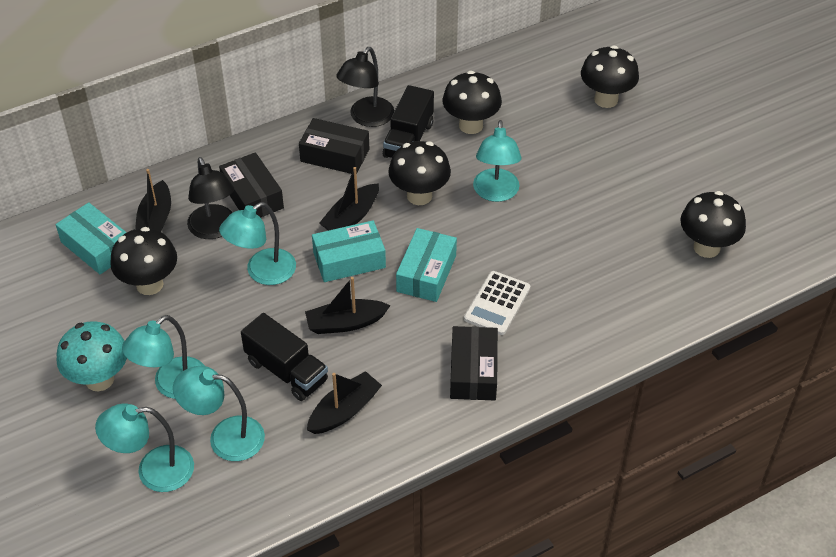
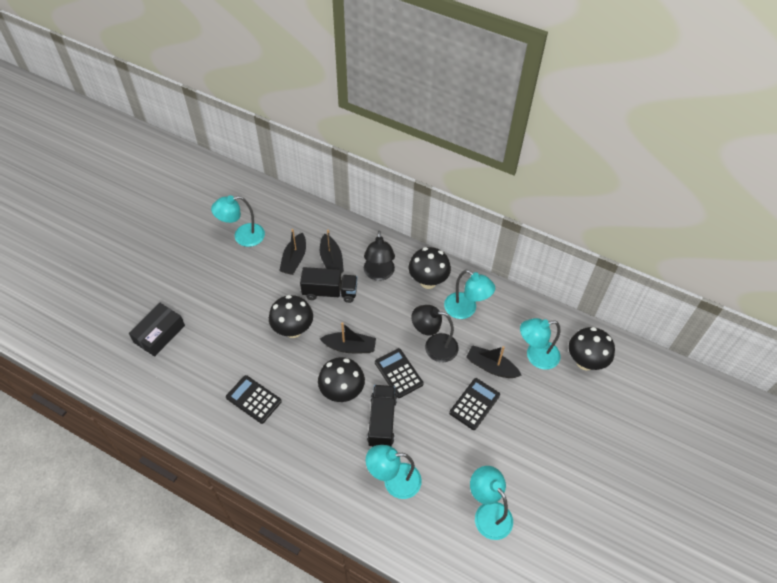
black box: [219,152,284,218] [299,118,369,174] [450,326,498,401] = 3 -> [129,303,185,357] = 1
black calculator: none = 0 -> [226,375,282,424] [375,348,424,398] [449,378,500,430] = 3
black mushroom: [110,227,177,295] [388,141,451,205] [443,71,502,134] [581,45,639,108] [680,191,746,258] = 5 -> [269,295,313,338] [318,357,365,402] [409,247,451,289] [569,327,615,370] = 4
turquoise box: [56,202,127,275] [312,221,386,282] [396,228,457,302] = 3 -> none = 0
turquoise mushroom: [57,321,127,392] = 1 -> none = 0
white calculator: [464,271,531,335] = 1 -> none = 0

